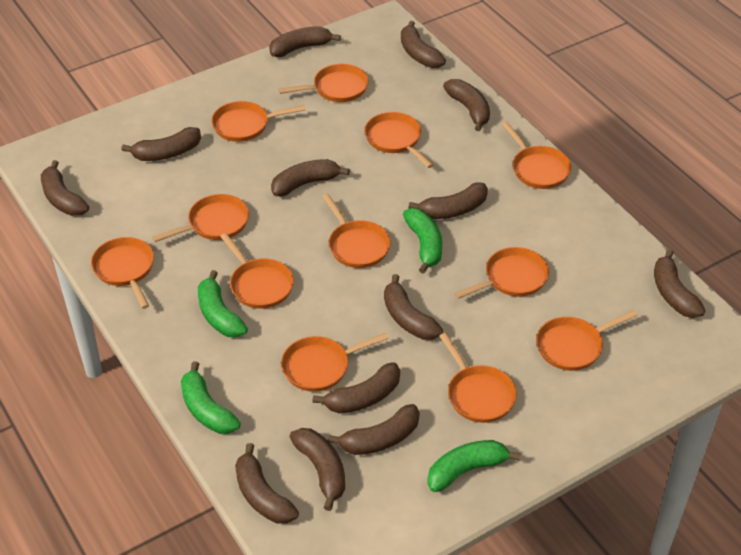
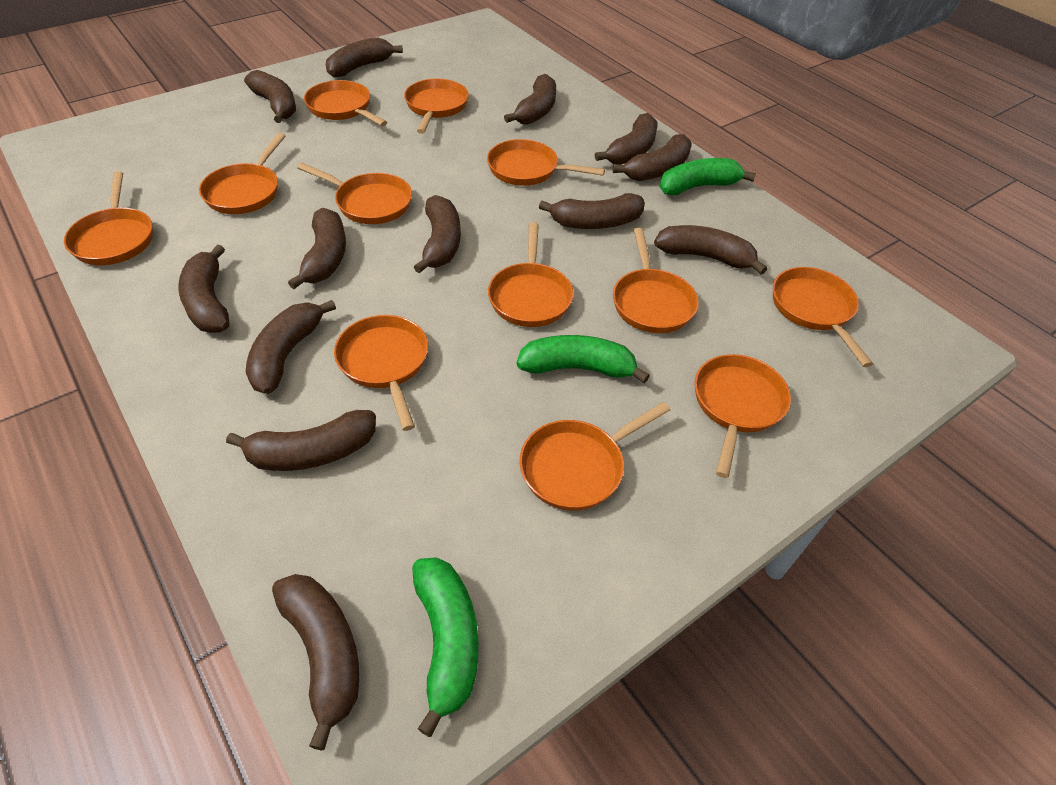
green banana: [181,362,241,434] [198,270,248,338] [403,208,442,274] [427,440,521,492] = 4 -> [412,557,478,737] [517,335,650,383] [660,158,756,196] = 3

